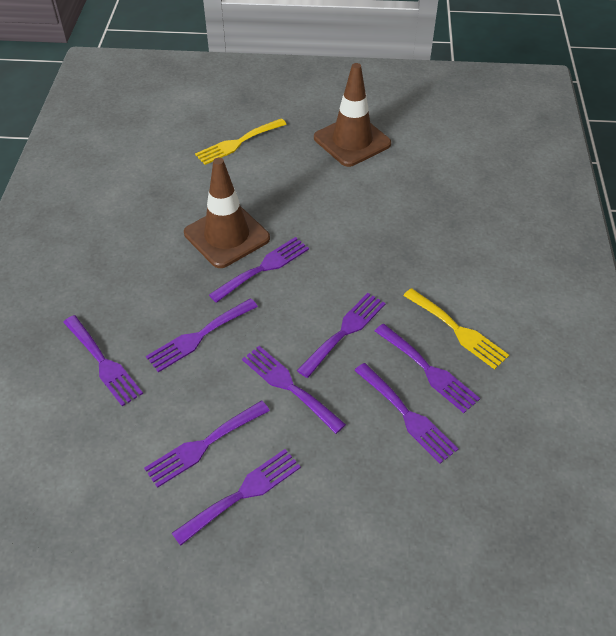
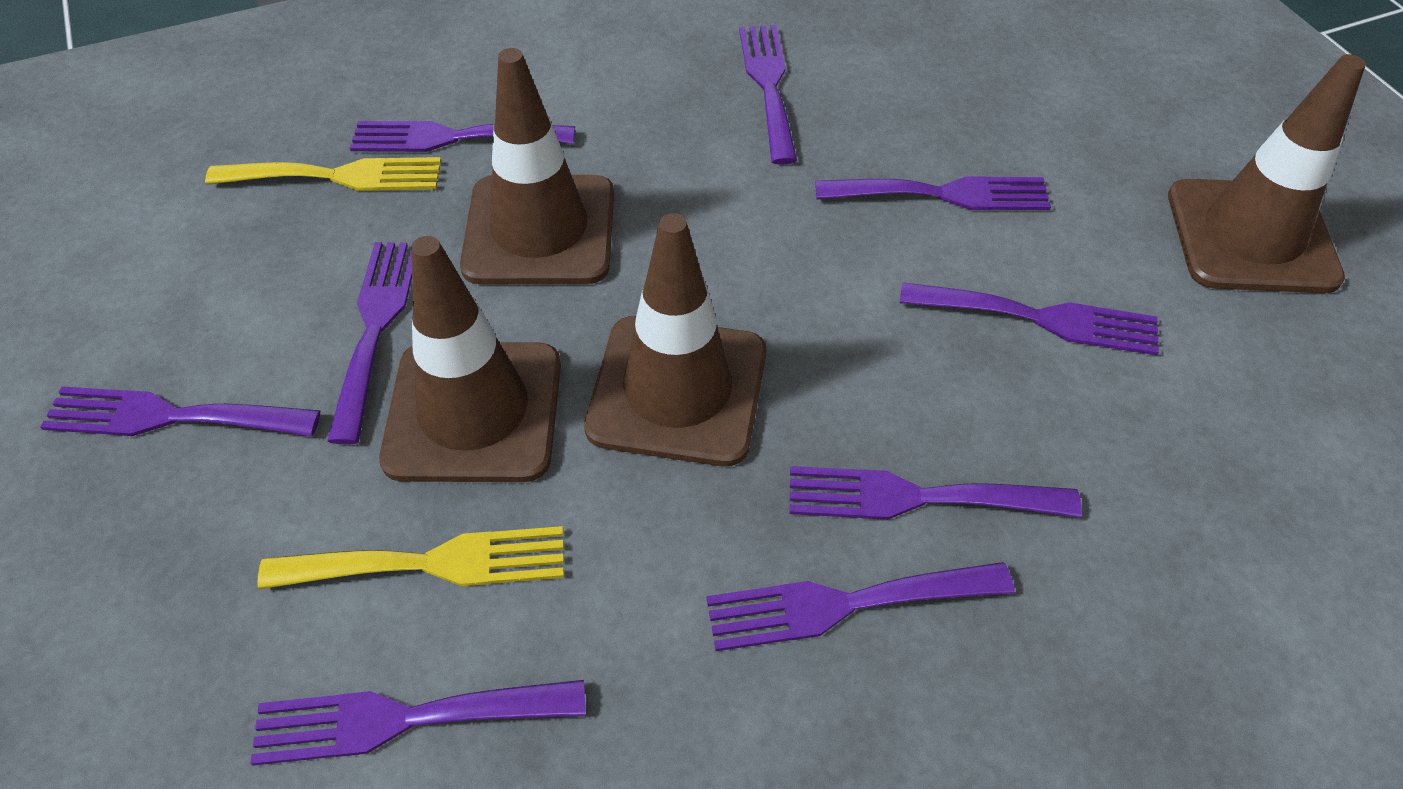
brown traffic cone: [184,158,270,268] [314,63,391,167] = 2 -> [379,236,561,482] [460,48,614,284] [584,213,766,466] [1168,54,1366,293] = 4

